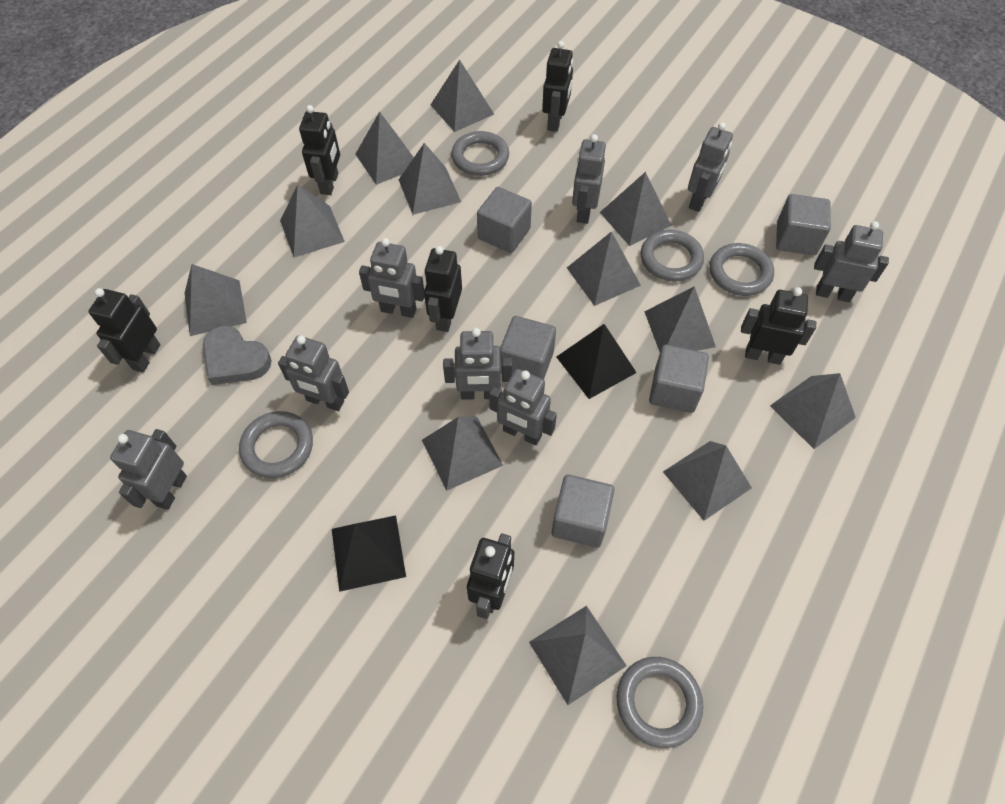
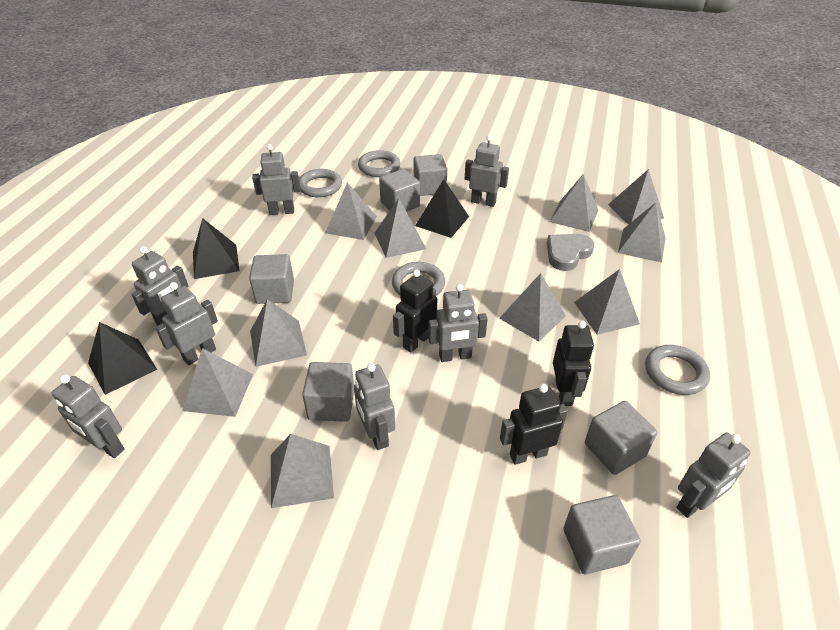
black pyramid: [332,515,406,592] [557,324,637,399] = 2 -> [88,322,157,395] [193,218,239,279] [415,179,469,238] = 3
black robot: [88,288,160,373] [299,105,340,195] [424,246,462,332] [467,533,514,619] [542,41,573,132] [741,287,816,365] = 6 -> [393,270,437,353] [500,384,568,465] [553,321,594,406] = 3
grey cube: [477,187,532,253] [500,316,556,379] [552,474,615,548] [649,345,709,413] [776,194,831,256] = 5 -> [249,254,294,304] [302,362,354,422] [379,169,420,212] [414,154,447,196] [563,495,641,574] [585,401,657,475] = 6
grey pyramid: [185,264,247,336] [280,184,345,257] [356,112,414,185] [399,143,461,215] [422,416,503,491] [431,59,494,132] [529,606,626,705] [567,231,641,306] [600,172,672,246] [644,286,716,352] [663,441,752,521] [770,373,856,449] = 12 -> [182,348,253,417] [250,299,307,367] [271,434,334,508] [325,182,377,240] [375,198,426,258] [499,273,566,342] [550,174,598,232] [574,269,640,335] [608,169,664,225] [618,202,666,263] = 10
grey ring: [239,411,313,478] [451,131,509,176] [617,657,703,748] [641,230,704,281] [710,243,774,296] = 5 -> [299,169,342,197] [358,150,400,177] [392,262,445,296] [645,345,710,395] = 4

